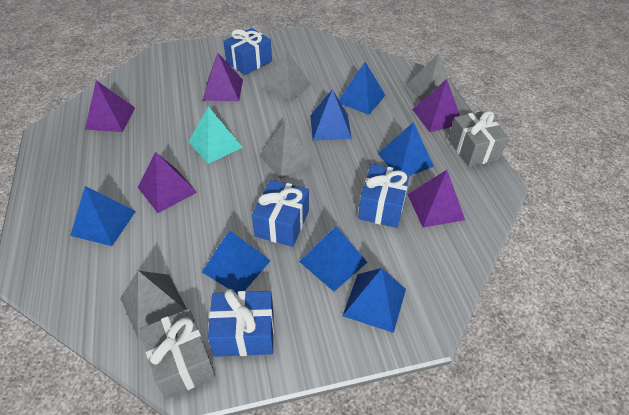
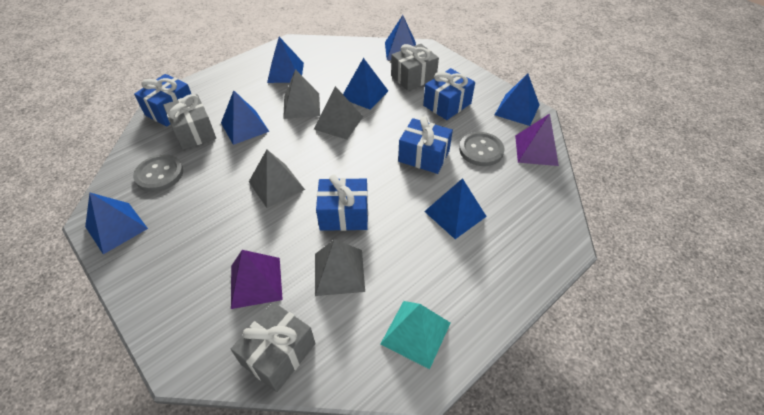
grey button: none = 0 -> [133,154,183,192] [459,132,504,166] = 2
grey gift: [140,308,215,400] [448,111,509,167] = 2 -> [163,94,216,150] [231,302,315,392] [391,44,439,91] = 3
purple pyramid: [85,80,135,132] [138,152,197,213] [203,52,243,101] [407,170,465,228] [412,79,460,132] = 5 -> [231,250,283,309] [515,114,559,166] = 2

